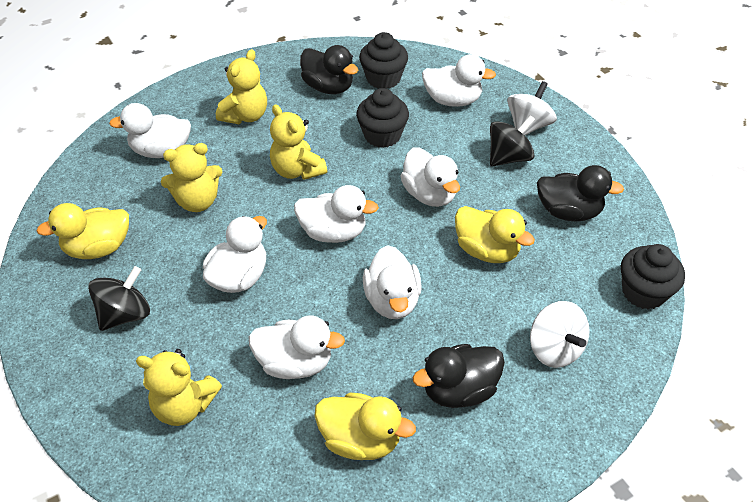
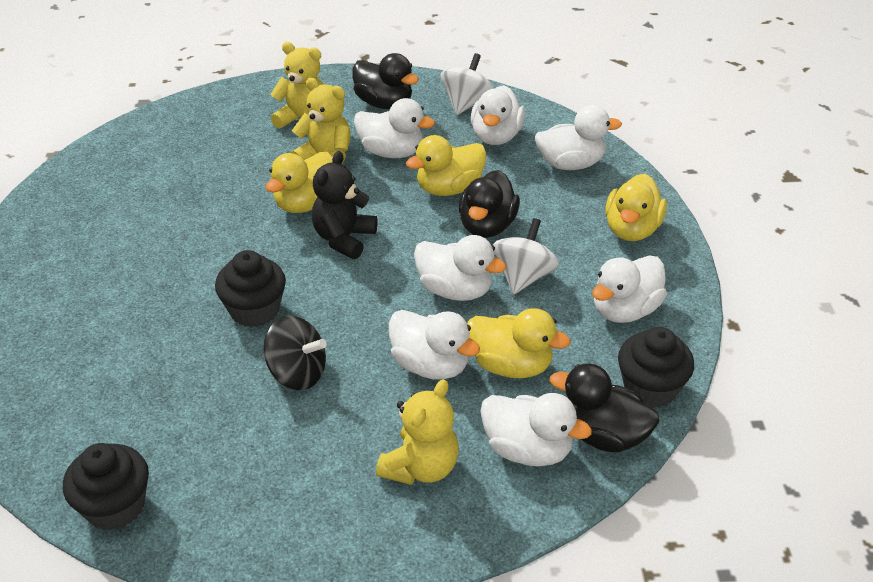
black spinning top: [88,266,150,331] [490,115,535,167] = 2 -> [264,316,327,390] = 1
black teddy bear: none = 0 -> [312,151,378,259] = 1
yellow duck: [36,203,129,259] [314,393,416,460] [455,206,535,263] = 3 -> [266,152,333,213] [406,135,486,196] [467,308,570,378] [605,174,667,241] = 4
yellow teddy bear: [136,349,222,426] [161,143,222,212] [216,49,267,124] [270,104,327,180] = 4 -> [270,42,323,135] [291,78,351,164] [376,380,459,485] = 3

